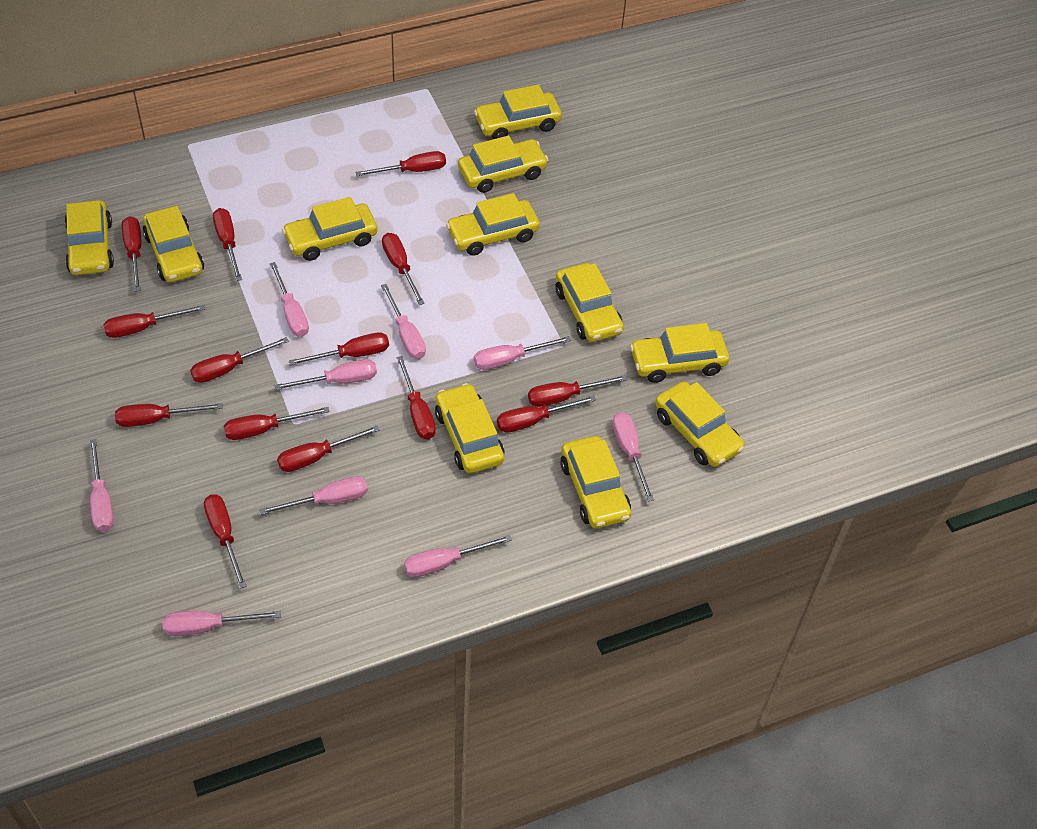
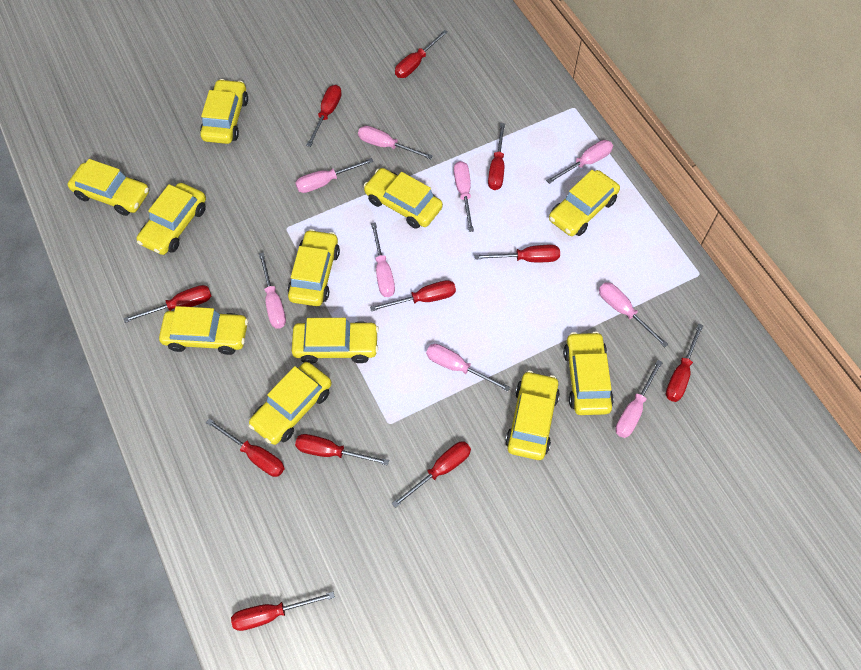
red screwdriver: [103,305,205,338] [115,403,223,427] [122,216,141,292] [190,337,289,383] [204,495,247,589] [213,208,242,281] [224,407,330,440] [277,426,379,472] [289,332,389,366] [355,151,446,176] [382,233,425,305] [397,356,436,439] [497,395,596,433] [528,375,627,407] = 14 -> [123,285,211,323] [206,418,285,477] [231,592,335,631] [295,434,389,465] [306,85,342,147] [370,280,456,312] [392,442,471,508] [395,30,448,78] [474,245,560,262] [488,123,505,190] [666,324,704,402] = 11

